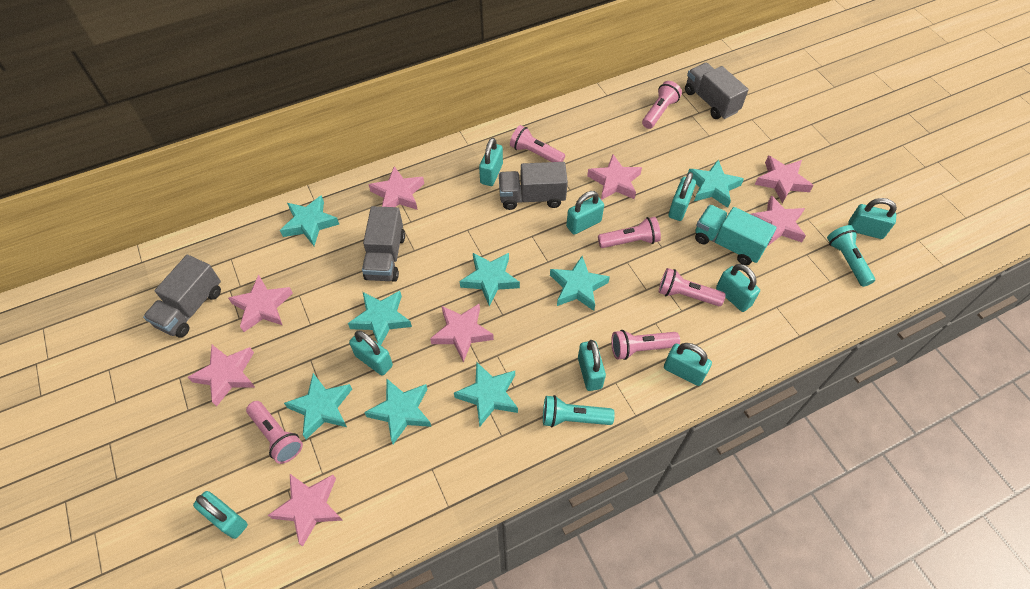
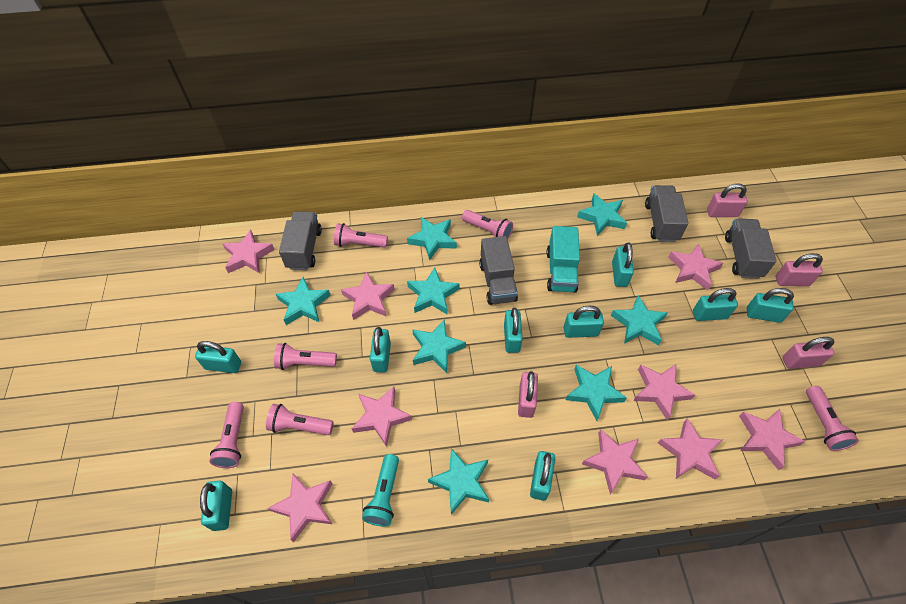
pink padlock: none = 0 -> [518,371,538,418] [707,183,748,217] [776,253,823,286] [783,337,834,369] = 4
pink star: [188,345,255,407] [228,275,293,332] [268,474,343,547] [368,166,424,210] [430,303,494,362] [587,154,642,200] [751,195,806,246] [755,155,814,203] = 8 -> [222,230,275,273] [268,474,332,542] [341,271,395,320] [352,387,412,447] [582,429,648,494] [633,364,695,420] [658,418,722,479] [668,243,723,290] [739,409,806,470] = 9
turquoise flashlight: [543,395,615,427] [827,225,875,287] = 2 -> [362,454,399,527] = 1

